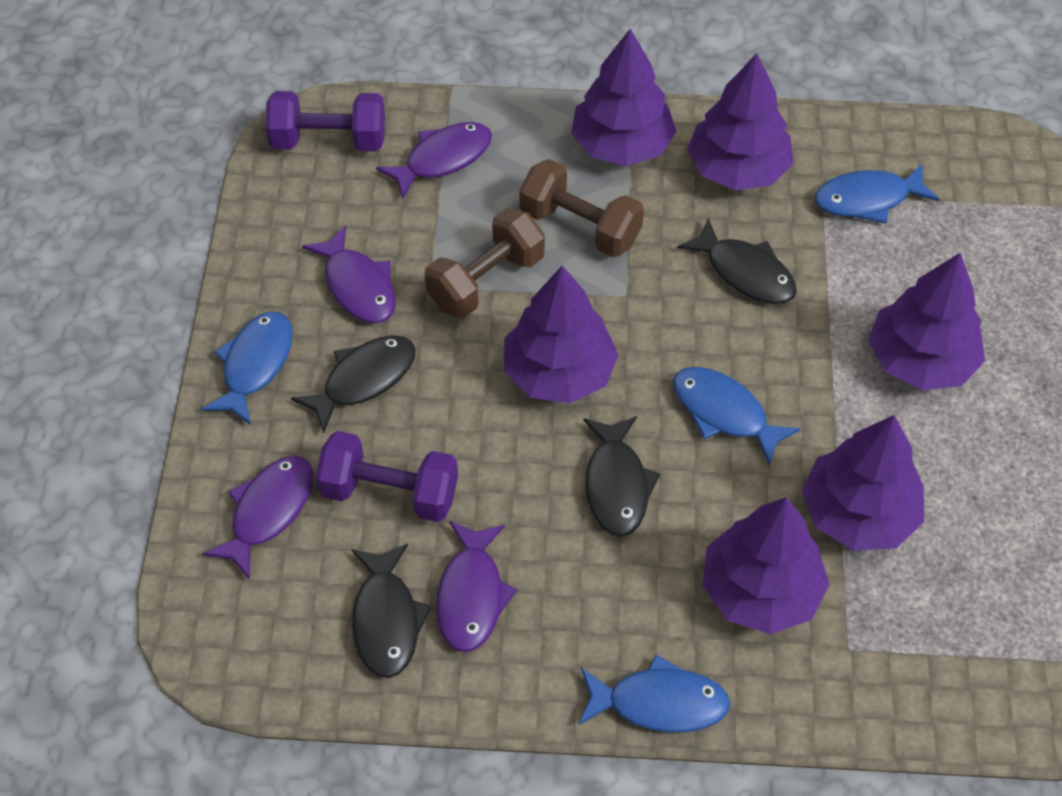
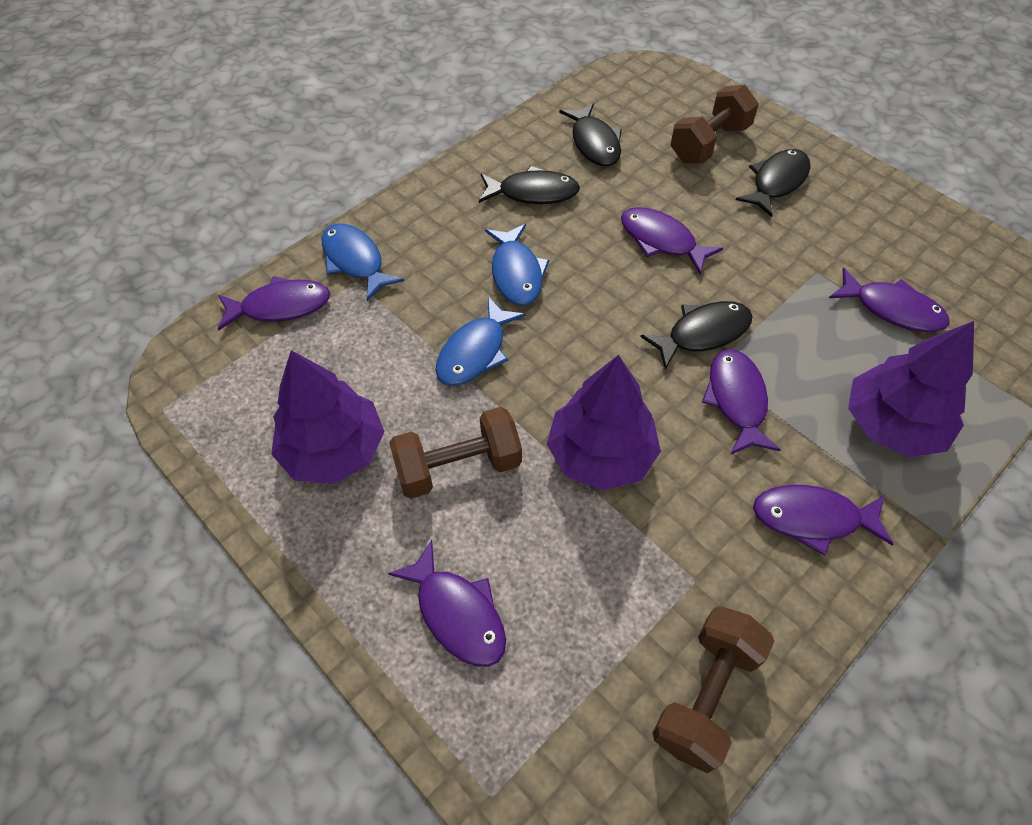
blue fish: [201,312,293,425] [578,655,730,732] [673,367,801,465] [815,164,940,224] = 4 -> [322,223,404,301] [435,297,526,386] [485,224,549,306] = 3
brown dumbbell: [425,208,545,318] [519,159,644,257] = 2 -> [389,407,522,499] [653,606,774,773] [671,85,759,163] = 3
purple dumbbell: [265,91,385,151] [316,431,458,522] = 2 -> none = 0
purple fish: [202,455,313,580] [302,225,395,323] [376,122,492,199] [436,521,517,652] = 4 -> [218,276,330,330] [388,540,506,667] [621,207,723,274] [702,349,781,455] [753,485,893,555] [829,268,950,332] = 6
purple tree: [504,266,619,404] [571,28,677,166] [687,53,794,190] [702,497,830,634] [802,415,924,551] [868,253,985,391] = 6 -> [271,350,385,484] [547,355,661,491] [848,321,974,457] = 3

